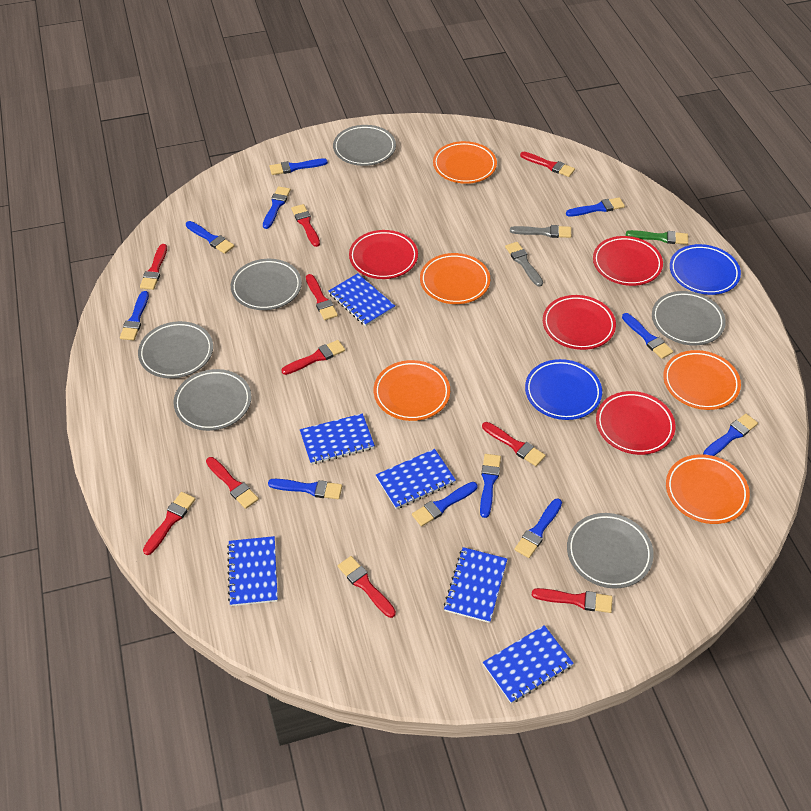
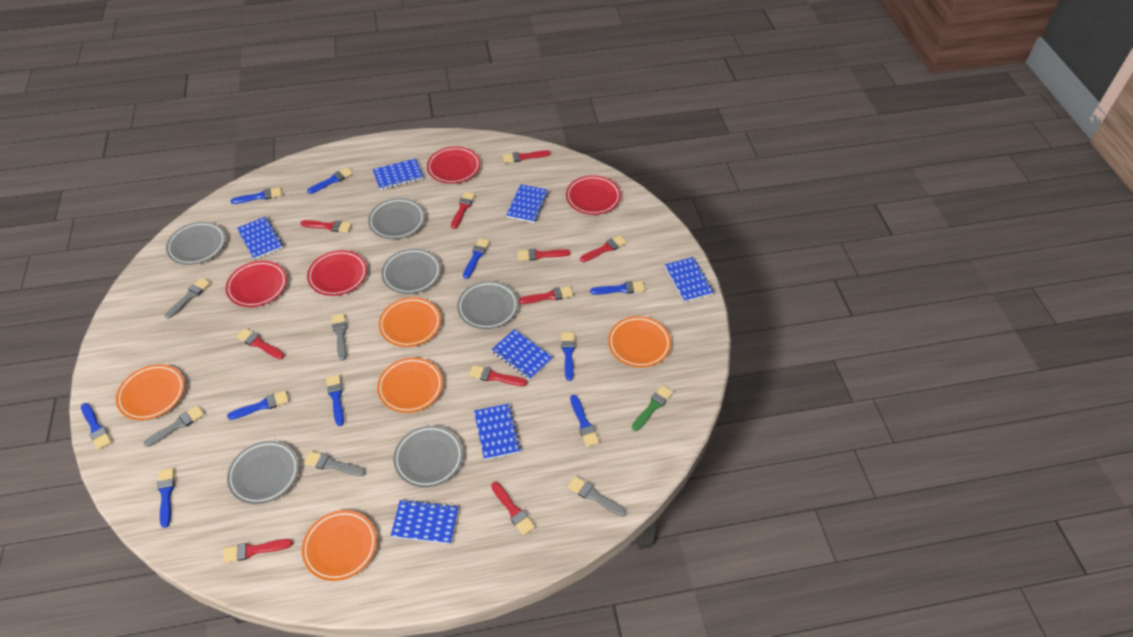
blue brush: [120,291,149,340] [186,221,234,254] [263,186,291,229] [268,479,342,499] [269,158,328,175] [412,482,477,526] [480,454,501,518] [514,499,562,558] [566,197,625,217] [622,313,673,359] [703,414,758,456] = 11 -> [81,403,111,450] [157,468,174,528] [227,391,289,420] [231,187,282,204] [307,167,353,194] [326,375,344,426] [463,238,490,279] [561,332,575,381] [570,395,599,447] [590,281,645,295] = 10
blue notebook: [227,536,278,606] [300,413,375,464] [329,273,395,326] [376,449,456,509] [444,547,507,623] [483,625,574,703] = 6 -> [237,216,283,260] [373,159,423,190] [391,499,458,544] [474,404,521,460] [491,329,553,380] [506,184,548,223] [665,257,714,302] = 7
blue plate: [525,359,602,420] [670,244,741,295] = 2 -> none = 0
grey brush: [505,242,543,287] [510,225,571,238] = 2 -> [144,405,204,447] [165,278,211,319] [304,451,366,476] [332,314,347,361] [568,476,627,517] = 5

